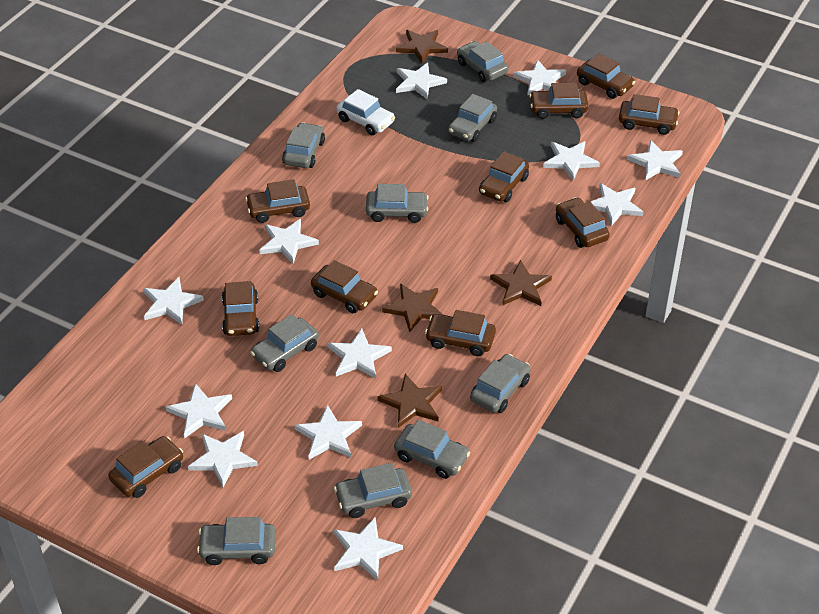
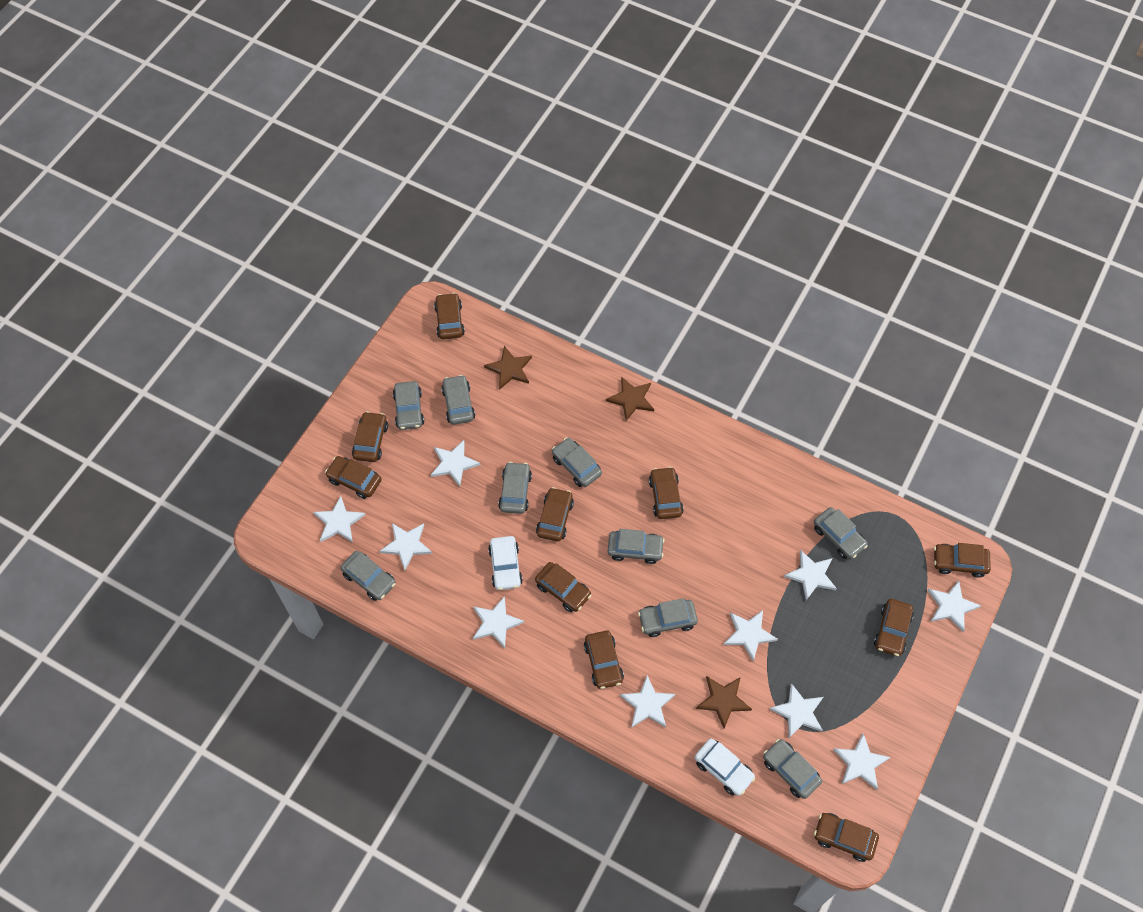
brown star: [378,374,442,428] [382,284,443,333] [396,30,448,63] [490,260,552,306] = 4 -> [484,346,532,390] [606,376,654,421] [696,676,752,728] = 3
white car: [336,89,395,135] = 1 -> [488,536,523,590] [695,739,755,796] = 2
white star: [143,277,204,325] [166,383,232,439] [188,431,258,488] [259,219,319,264] [295,404,362,460] [328,328,392,379] [334,517,403,581] [396,63,447,100] [513,60,566,96] [543,141,600,180] [590,183,643,226] [627,140,683,181] = 12 -> [313,496,365,542] [380,523,432,570] [431,440,481,486] [473,596,524,648] [620,675,675,728] [724,610,778,661] [770,683,823,738] [784,550,837,600] [833,733,891,790] [927,581,981,632] = 10

